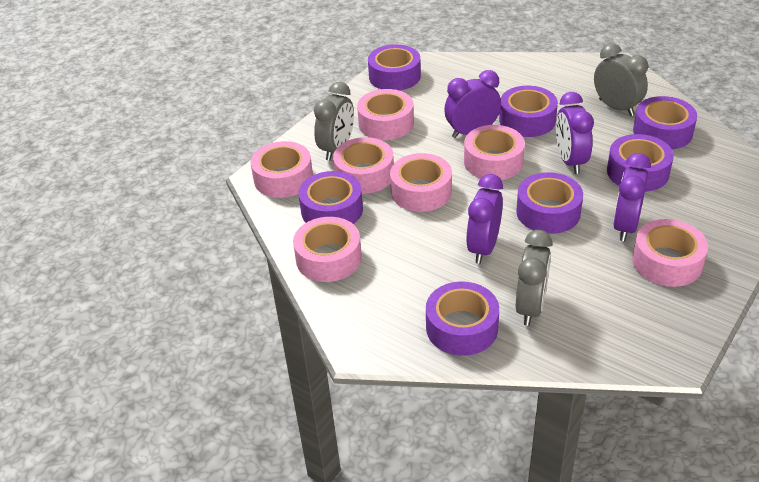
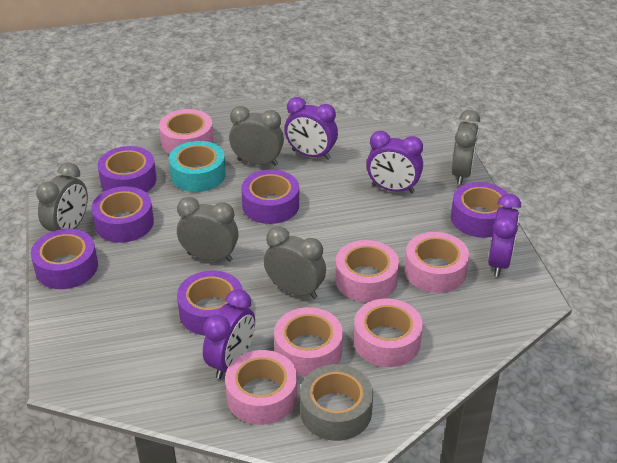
grey clock: [314,82,354,161] [516,230,553,326] [594,43,648,116] = 3 -> [36,163,88,231] [177,197,239,262] [229,106,284,166] [264,227,326,299] [452,110,480,185] = 5
grey tape: none = 0 -> [300,364,373,441] = 1
pink tape: [251,141,313,198] [293,217,362,282] [333,137,394,194] [357,89,414,140] [390,153,452,212] [464,125,525,180] [632,219,708,287] = 7 -> [159,109,214,154] [225,350,297,425] [274,307,343,377] [335,240,399,302] [354,298,423,367] [405,232,469,293] = 6
purple tape: [299,171,363,224] [368,44,421,91] [426,281,499,356] [499,86,558,137] [516,172,583,234] [607,134,674,192] [633,96,697,149] = 7 -> [31,229,98,289] [91,186,154,243] [97,146,157,192] [177,270,243,336] [241,170,299,224] [451,182,512,238] = 6
turquoise tape: none = 0 -> [169,141,226,192] = 1

